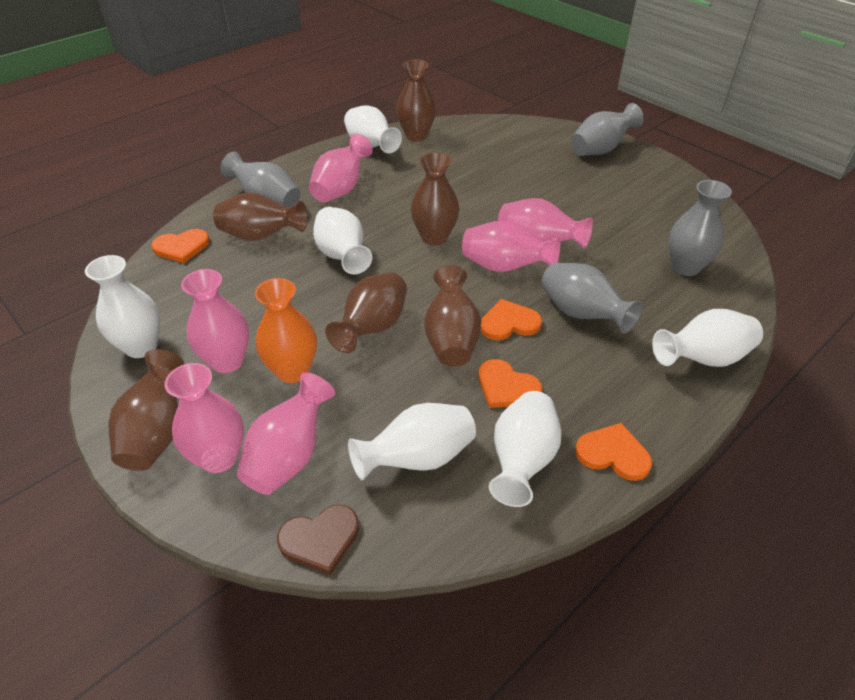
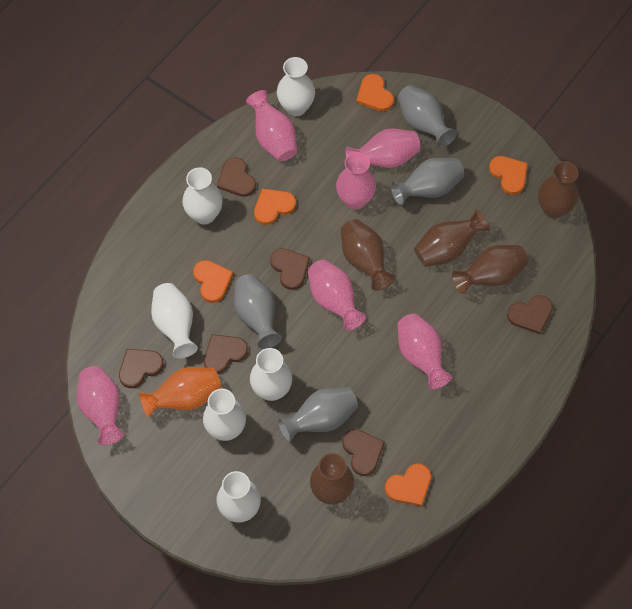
brown heart: [277,505,359,575] = 1 -> [119,349,164,388] [204,334,248,374] [217,157,256,197] [270,248,310,290] [342,429,385,476] [507,295,553,334] = 6
brown vase: [108,349,184,471] [213,192,307,241] [325,272,407,353] [396,60,436,141] [411,152,459,246] [424,265,481,366] = 6 -> [310,453,354,504] [341,219,394,291] [414,209,489,267] [452,245,528,294] [538,161,579,219] = 5
orange heart: [151,229,210,263] [479,359,542,408] [481,299,542,340] [575,423,652,481] = 4 -> [193,260,233,303] [254,189,296,225] [356,74,394,111] [385,463,431,506] [489,156,528,195] = 5

